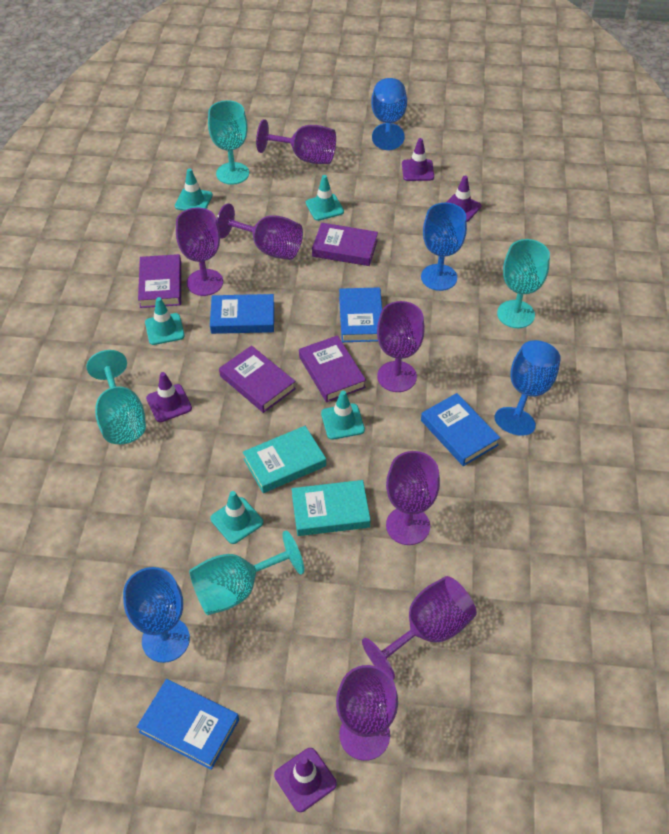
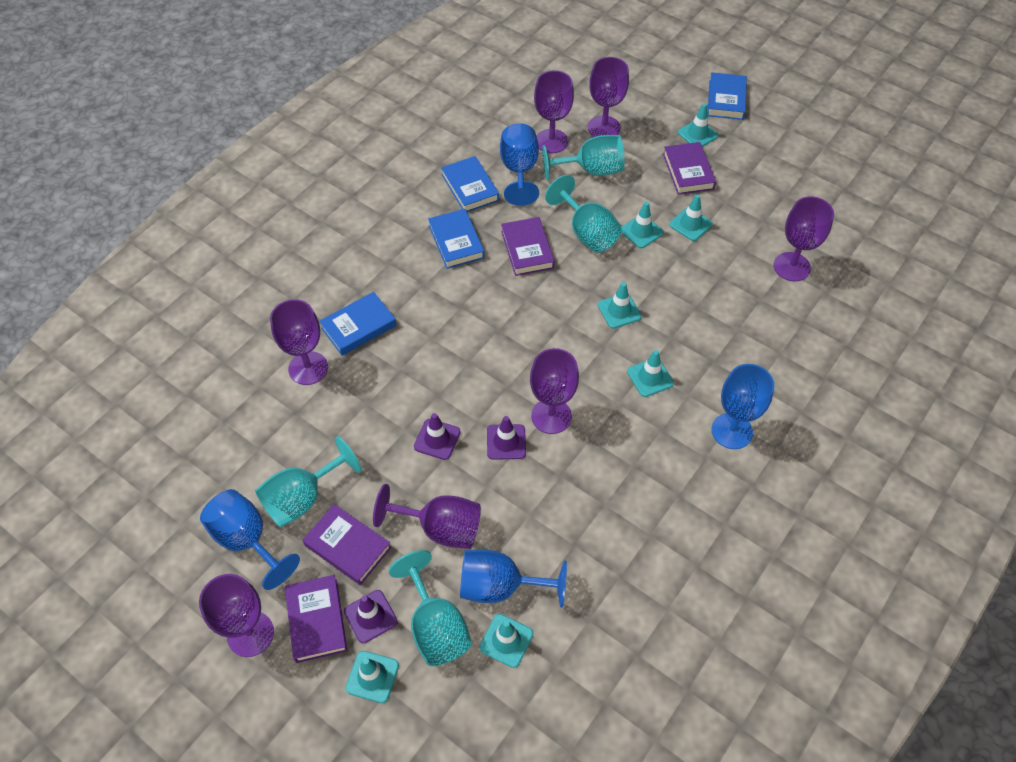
purple traffic cone: [146,372,192,422] [274,748,337,812] [402,138,434,181] [446,176,481,222] = 4 -> [344,590,398,643] [414,413,460,460] [487,416,526,460] = 3
turquoise book: [243,426,326,493] [292,480,371,536] = 2 -> none = 0
turquoise traffic cone: [145,297,185,345] [175,168,213,211] [210,491,263,544] [306,175,344,221] [321,391,365,440] = 5 -> [345,651,399,703] [479,614,533,668] [598,282,641,329] [621,202,664,248] [627,350,674,397] [670,194,713,241] [678,104,718,147] = 7

